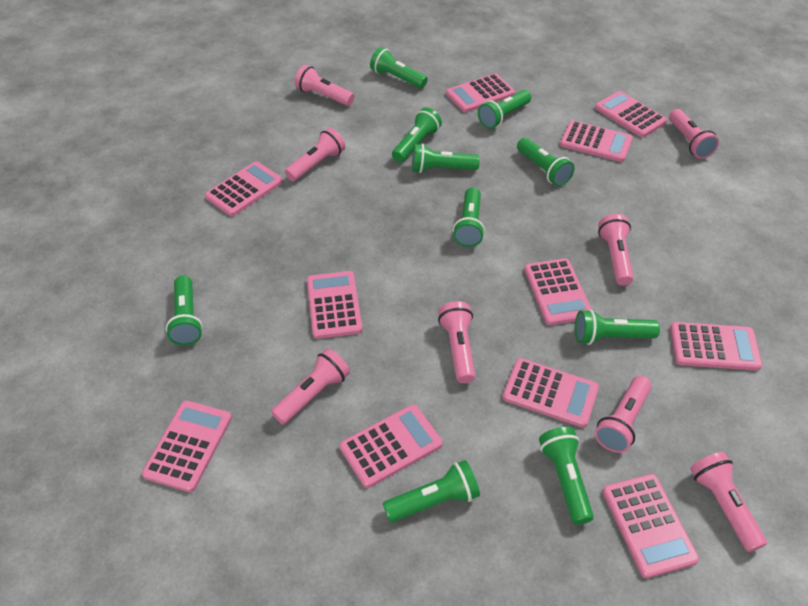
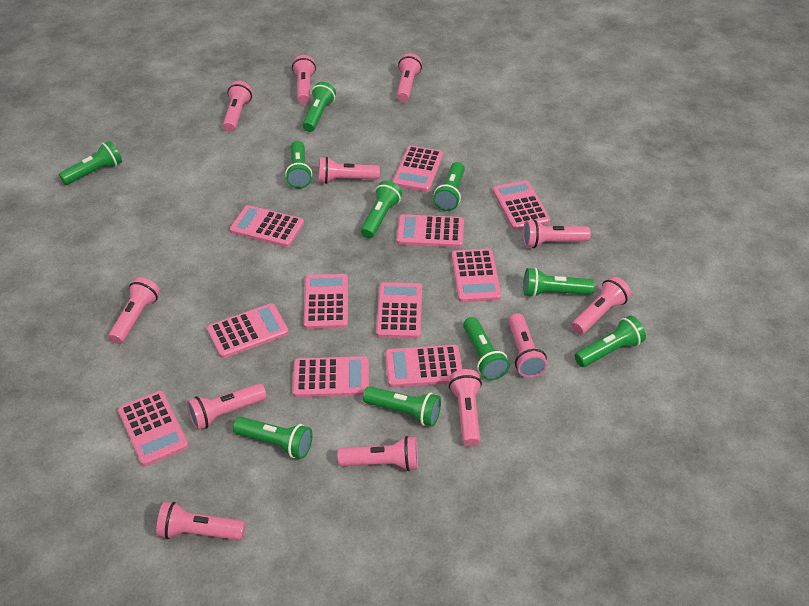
pink flashlight: [271,348,350,425] [285,128,345,181] [295,65,354,106] [438,301,476,383] [595,376,652,453] [598,214,634,286] [669,109,719,159] [690,452,767,552] = 8 -> [109,277,160,344] [156,502,245,540] [187,383,266,430] [223,81,252,132] [292,55,316,104] [319,157,380,184] [338,436,418,471] [397,53,422,102] [449,369,482,446] [509,313,548,378] [523,219,591,248] [572,276,631,334] = 12

